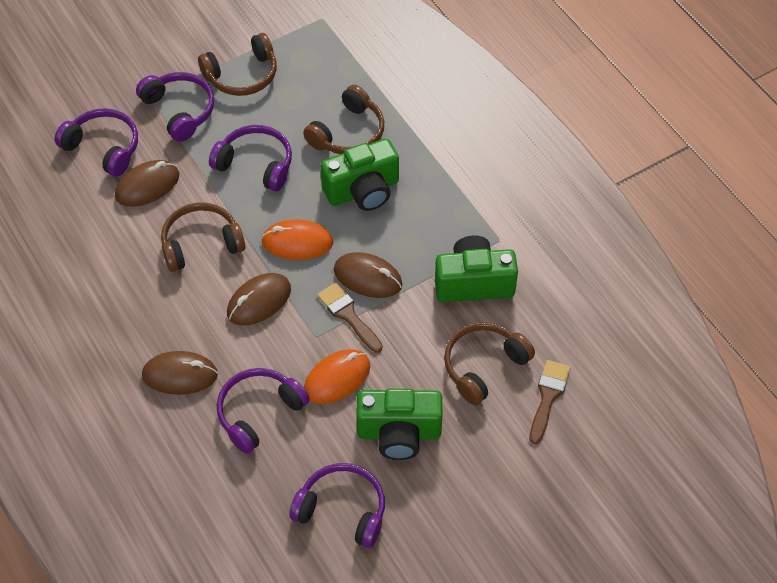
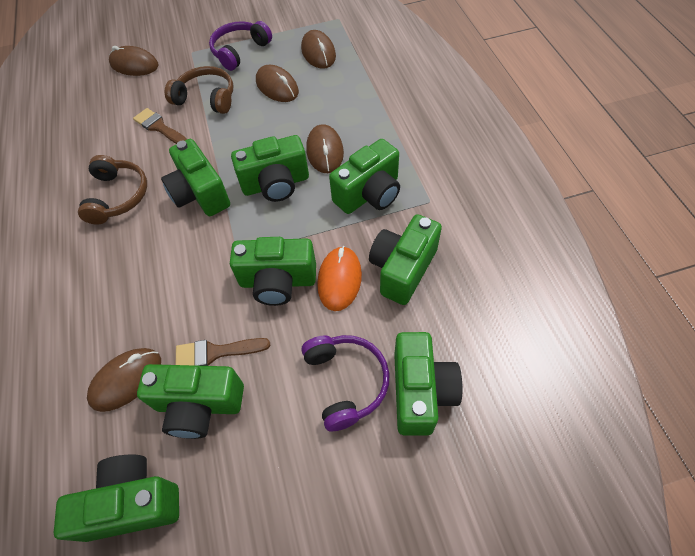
brown headphones: [161,202,245,272] [198,33,277,96] [303,85,384,154] [444,322,535,405] = 4 -> [78,155,147,225] [165,66,233,114] = 2
brown mouse: [115,160,179,207] [142,351,218,395] [227,273,291,326] [334,252,403,298] = 4 -> [87,348,161,412] [109,46,159,76] [256,65,299,102] [301,30,336,69] [306,124,344,173] = 5
green camera: [320,138,399,211] [356,389,442,460] [435,236,518,302] = 3 -> [54,455,179,542] [137,364,244,439] [161,139,230,216] [230,237,316,306] [231,135,309,202] [329,139,400,214] [369,214,442,305] [394,332,462,436] = 8
orange mouse: [261,219,333,260] [304,349,370,404] = 2 -> [317,246,362,311] = 1
purple headphones: [55,108,138,177] [136,72,214,142] [209,125,292,191] [217,368,310,454] [289,463,385,548] = 5 -> [209,21,272,71] [301,335,389,431] = 2

